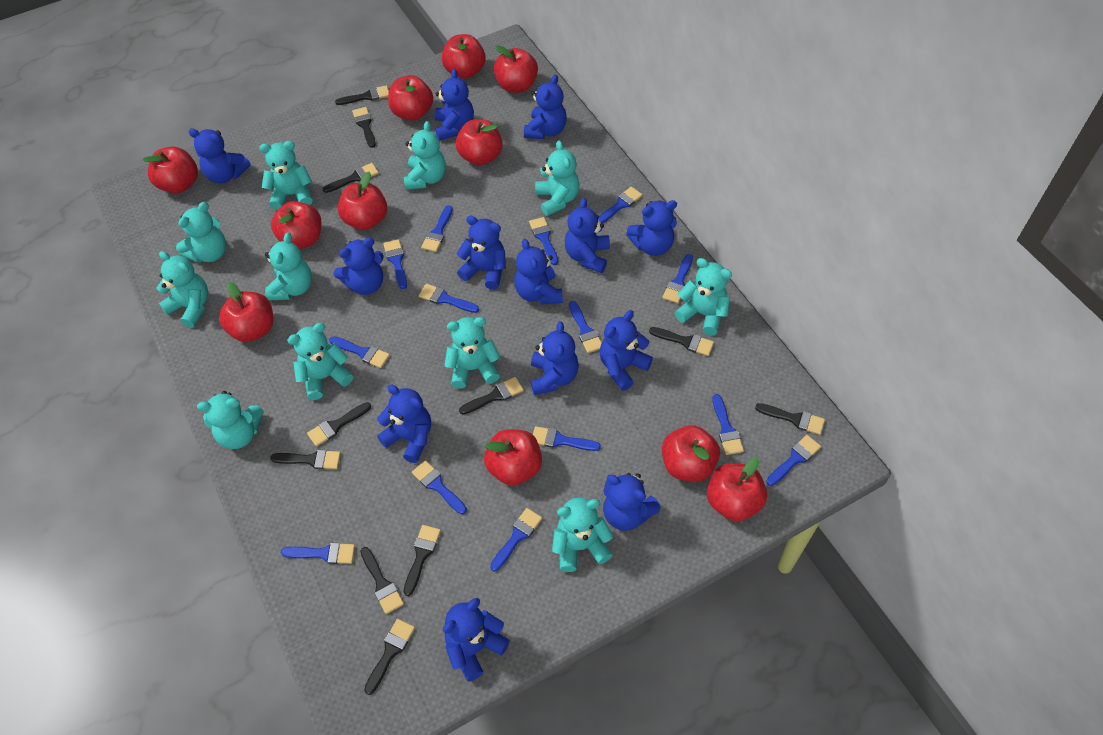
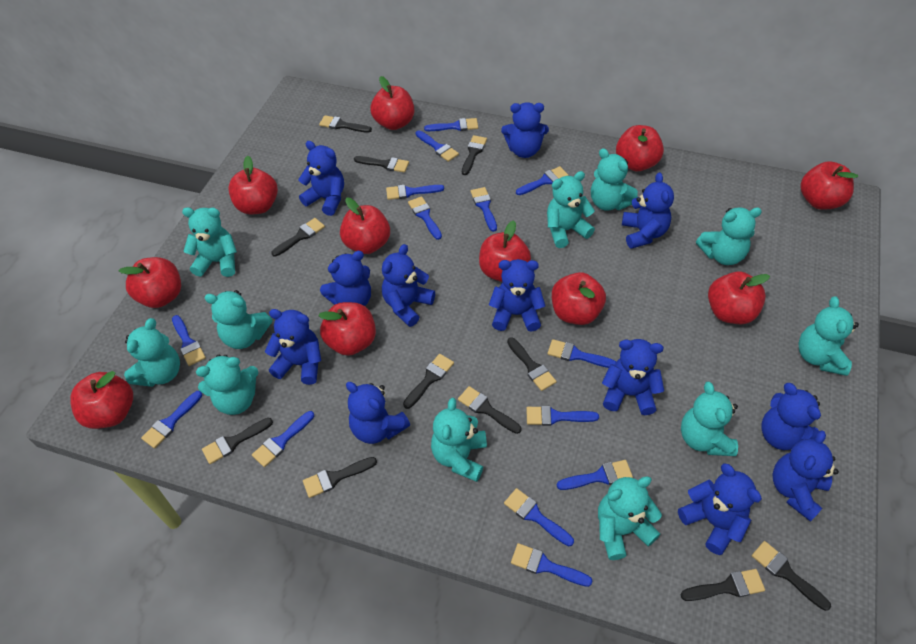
blue teddy bear: [188,128,251,184] [334,238,384,295] [377,385,431,463] [434,69,474,141] [443,598,510,682] [457,215,506,290] [514,239,563,305] [524,74,567,139] [531,321,579,395] [565,198,610,273] [600,310,653,391] [603,473,661,531] [626,200,677,256] = 13 -> [265,309,321,385] [298,141,344,216] [320,251,371,306] [346,382,410,444] [382,244,435,327] [489,259,545,332] [501,102,549,158] [602,339,664,415] [622,172,674,249] [678,463,762,555] [761,383,821,450] [772,430,839,522] = 12

